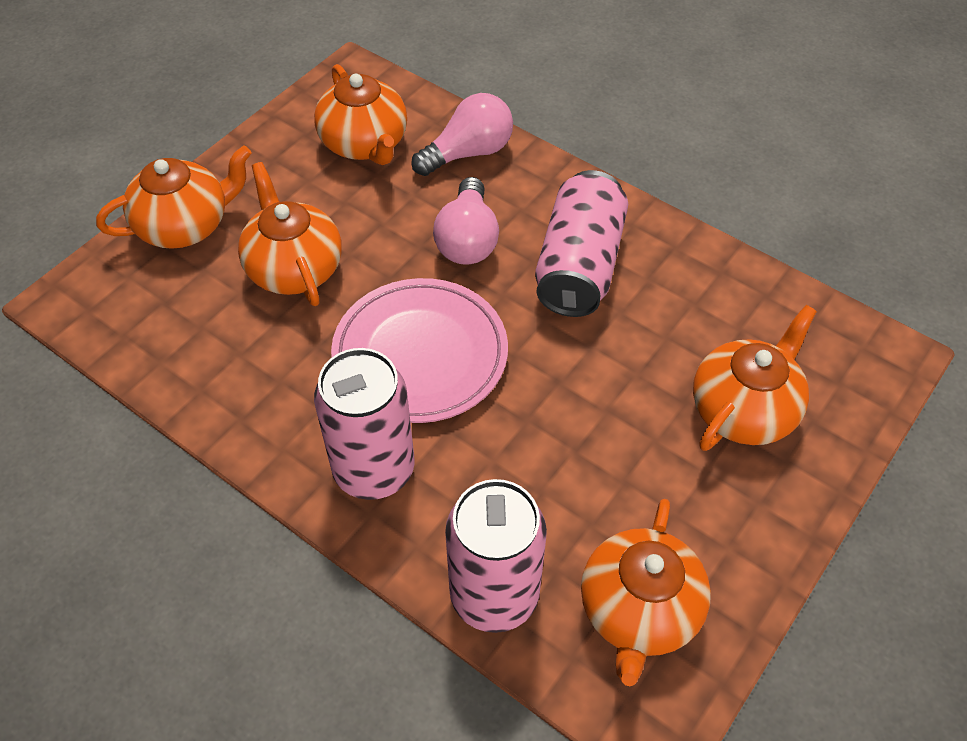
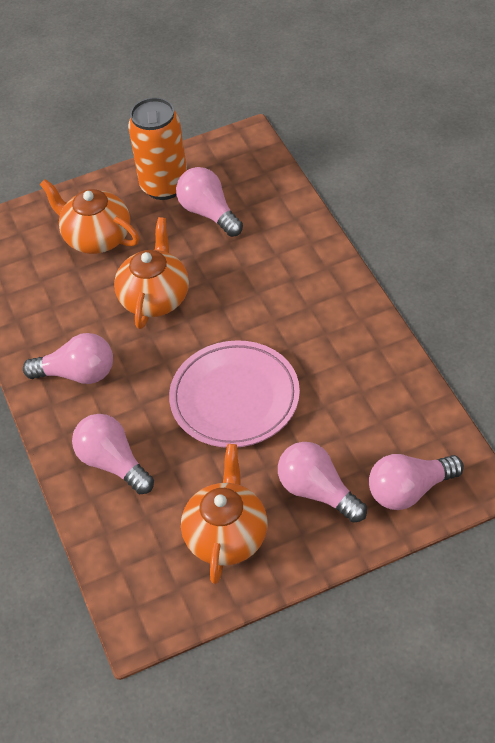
orange can: none = 0 -> [128,97,187,200] = 1
orange teapot: [96,145,252,249] [238,162,342,306] [314,64,407,165] [581,499,711,686] [693,305,817,451] = 5 -> [40,179,139,254] [114,217,189,329] [181,444,268,584] = 3
pink can: [314,348,415,500] [445,479,547,633] [535,170,628,317] = 3 -> none = 0
pink light bulb: [411,93,513,176] [433,177,499,265] = 2 -> [23,333,113,384] [72,414,154,494] [176,167,243,237] [278,442,367,523] [369,454,464,510] = 5

